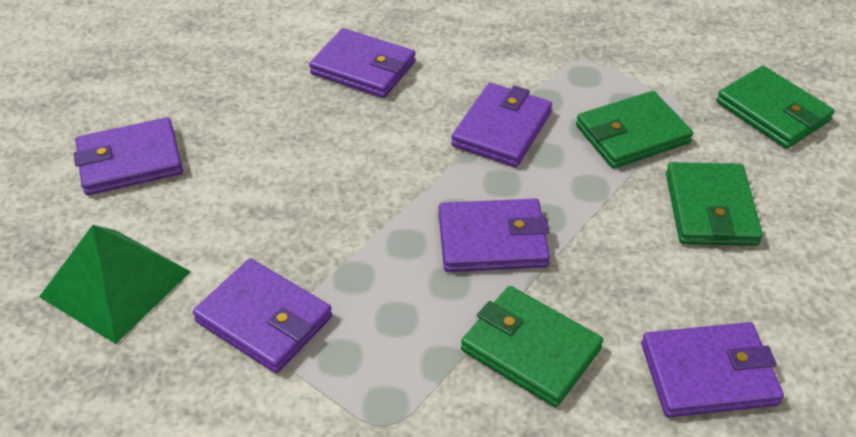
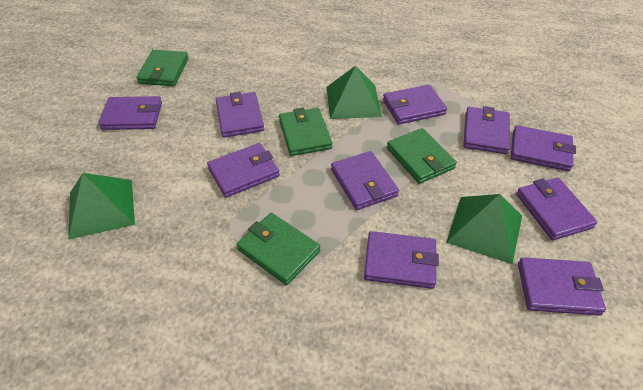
green pyramid: [39,225,191,344] = 1 -> [68,173,135,240] [327,66,382,119] [446,194,522,264] = 3
purple wallet: [74,117,183,195] [193,258,332,373] [309,28,416,98] [439,199,550,272] [451,83,552,167] [641,322,784,417] = 6 -> [98,96,162,130] [207,143,280,198] [216,92,264,138] [331,151,399,210] [364,231,439,289] [383,85,447,124] [463,106,510,154] [511,125,576,171] [516,177,597,240] [518,257,606,316] = 10

